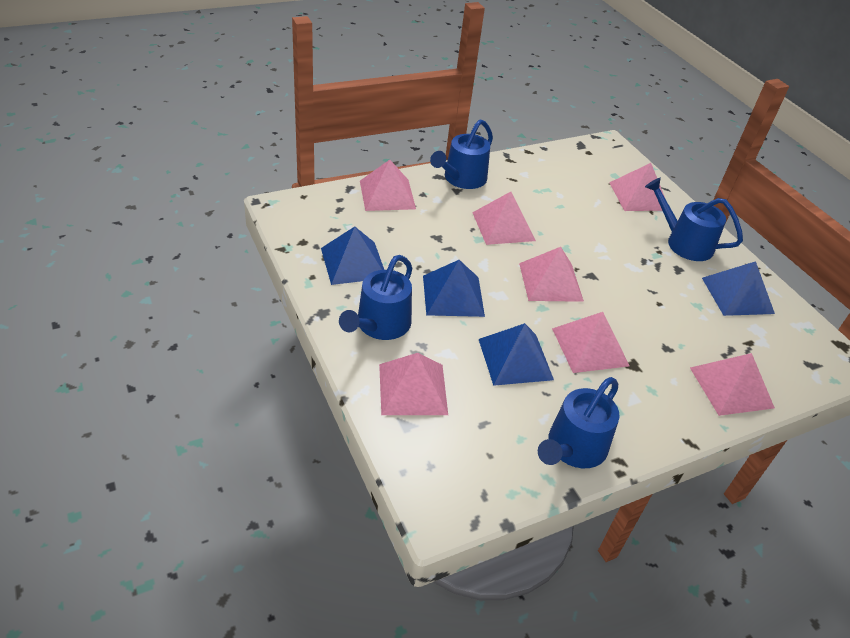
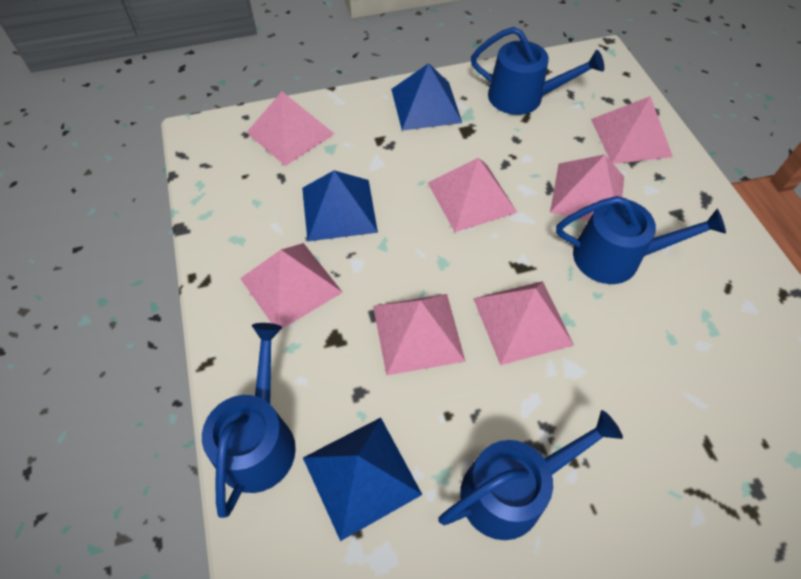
blue pyramid: [321,227,384,285] [423,260,485,317] [479,323,554,386] [702,261,775,316] = 4 -> [302,170,378,241] [303,417,422,541] [391,63,462,131] = 3

